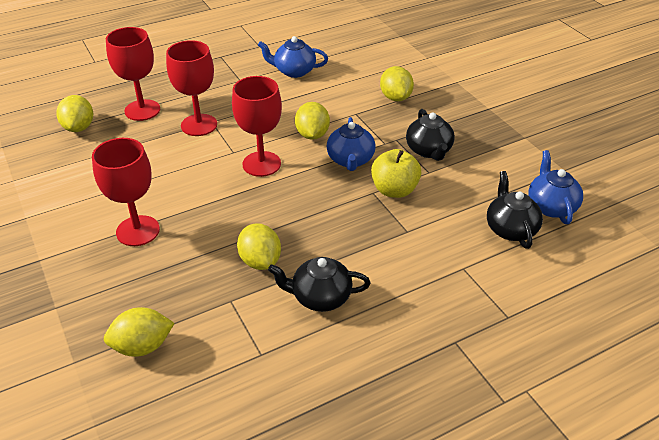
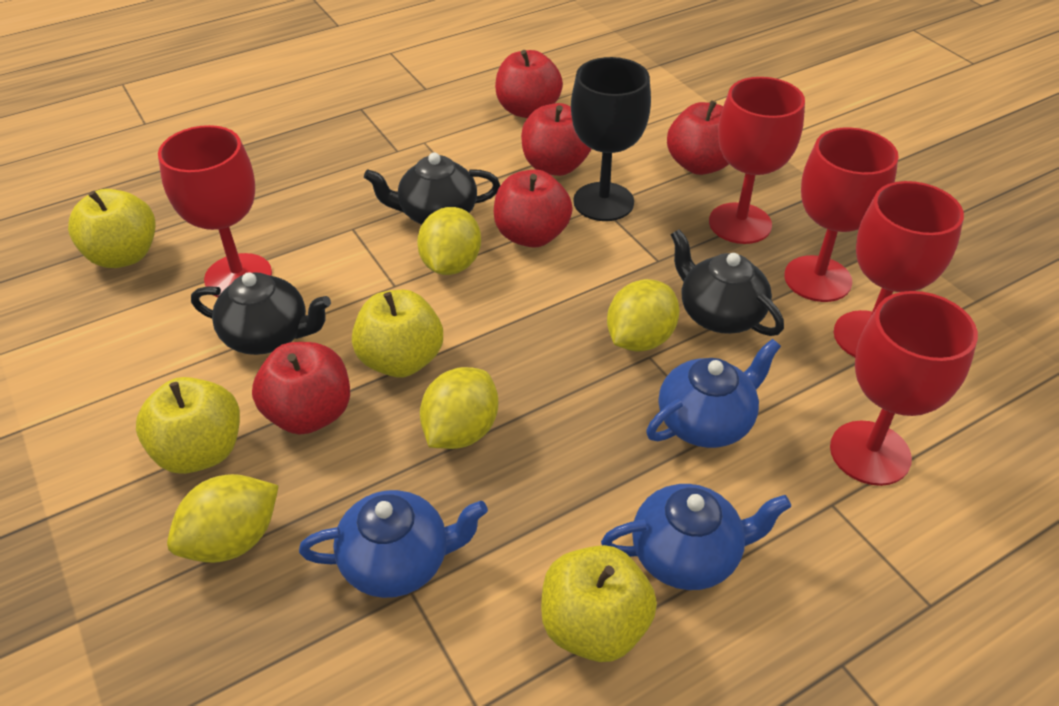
black goblet: none = 0 -> [571,57,651,221] = 1
red apple: none = 0 -> [252,342,350,435] [494,169,573,248] [495,50,563,118] [521,103,591,176] [667,101,729,175] = 5
red goblet: [92,138,160,246] [106,27,160,121] [166,40,217,136] [232,76,282,177] = 4 -> [158,125,272,297] [709,77,805,244] [784,127,899,302] [830,291,978,486] [834,181,964,357] = 5
yellow apple: [371,149,421,198] = 1 -> [68,189,156,268] [136,377,240,474] [352,290,443,377] [541,545,657,662] = 4
yellow lemon: [56,95,93,132] [104,307,174,357] [237,223,281,270] [295,102,330,140] [380,66,414,101] = 5 -> [167,474,279,563] [417,207,481,275] [420,367,498,449] [607,279,680,352] = 4

